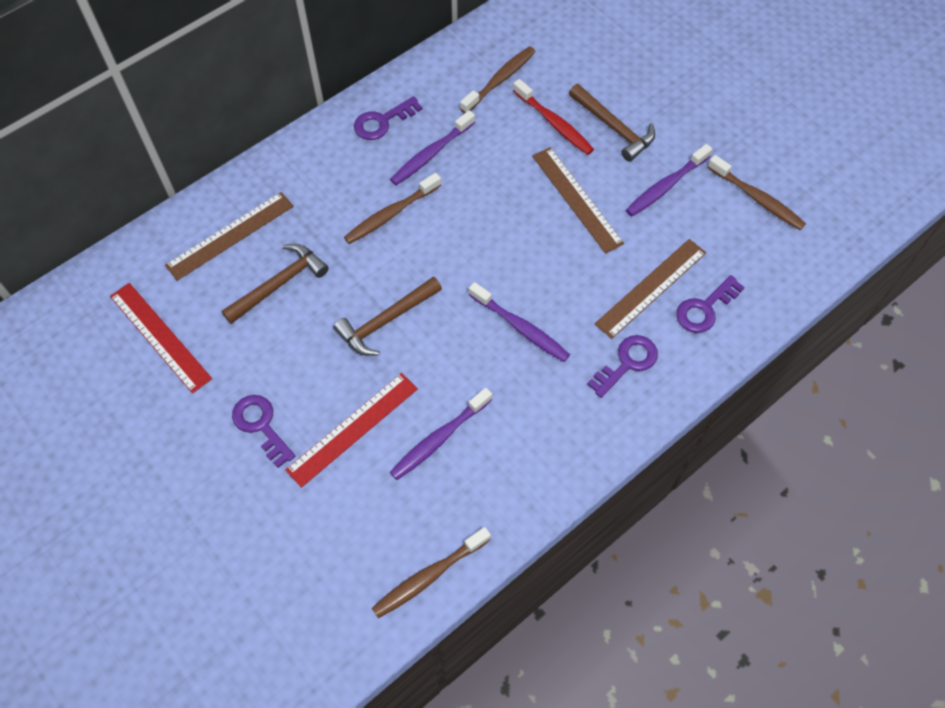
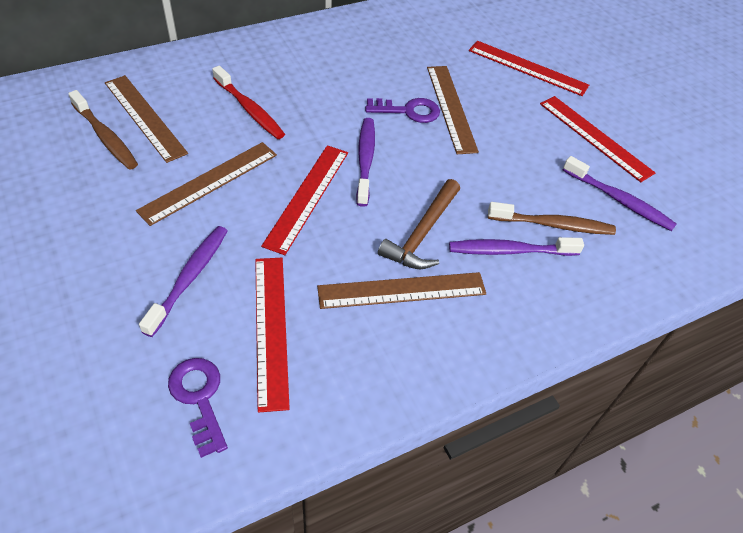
brown hammer: [222,244,329,324] [333,277,442,356] [569,84,655,162] = 3 -> [378,179,460,269] = 1
brown ruler: [165,192,294,281] [532,147,624,254] [595,239,706,339] = 3 -> [105,75,188,163] [136,142,277,226] [317,272,486,309] [427,66,479,154] = 4
brown toothbrush: [344,173,441,244] [372,527,491,618] [460,46,536,113] [707,155,806,230] = 4 -> [68,90,138,170] [488,202,616,235] = 2
purple key: [232,395,295,468] [354,96,423,140] [587,335,658,398] [676,275,745,333] = 4 -> [168,358,228,458] [365,98,440,123] = 2
red ruler: [110,283,212,393] [285,373,418,488] = 2 -> [255,258,290,413] [261,145,348,255] [469,41,589,96] [540,96,655,182] = 4

